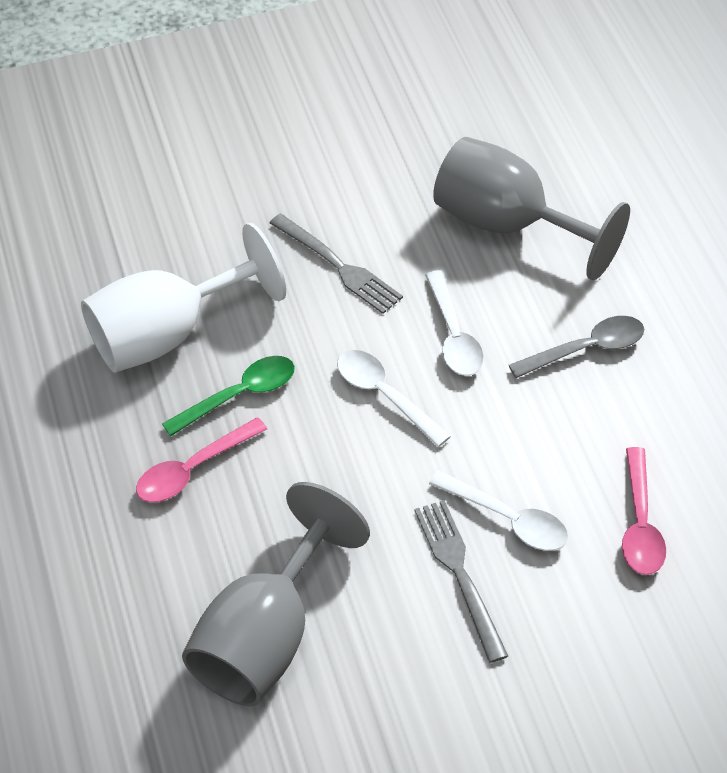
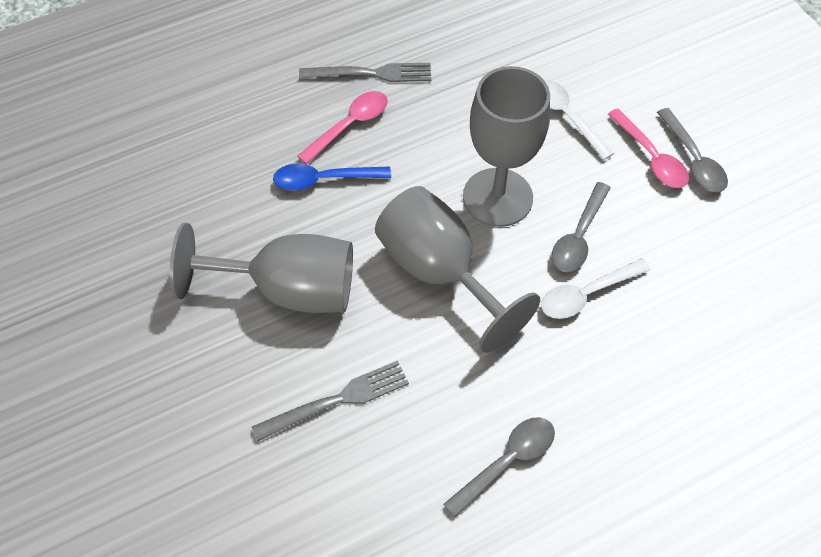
blue spoon: none = 0 -> [273,164,391,190] = 1
green spoon: [162,356,295,436] = 1 -> none = 0
grey goblet: [182,482,370,706] [433,137,630,280] = 2 -> [170,223,353,313] [375,186,540,353] [463,66,550,227] = 3
grey spoon: [509,316,644,378] = 1 -> [443,417,555,517] [552,182,611,272] [657,108,728,192] = 3
white goblet: [81,223,286,373] = 1 -> none = 0
white spoon: [337,350,451,447] [425,271,484,376] [429,471,568,551] = 3 -> [541,258,651,319] [543,79,614,160] = 2

